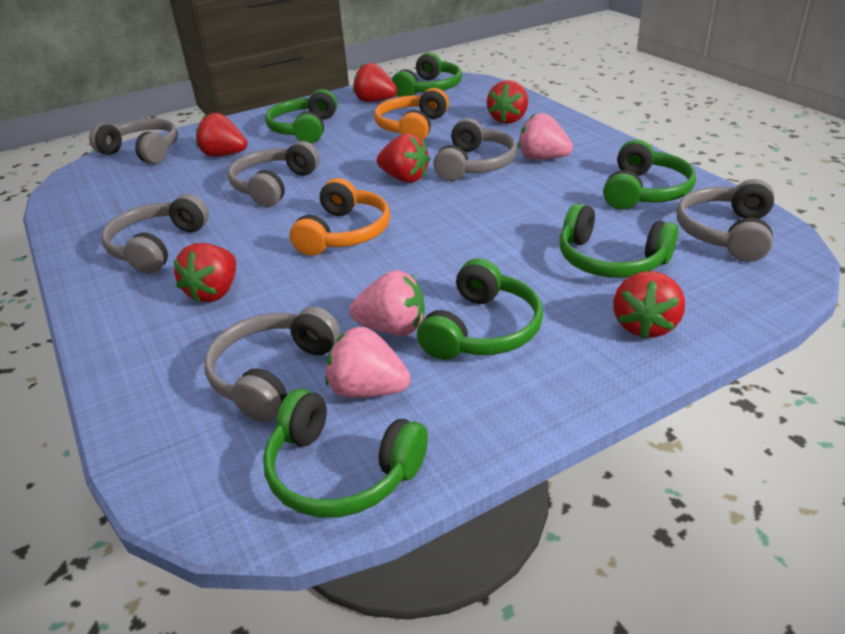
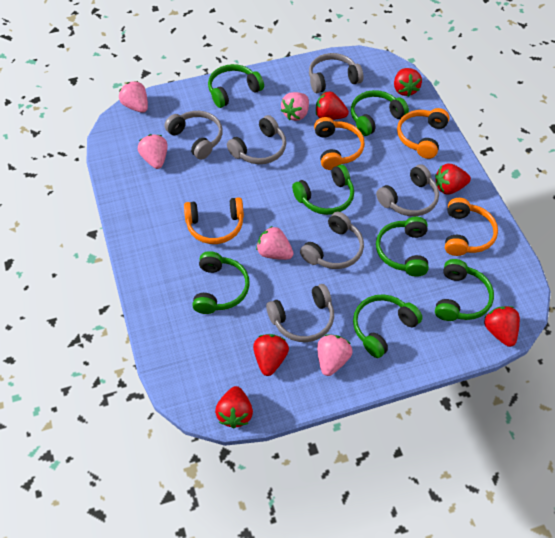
green headphones: [263,389,428,518] [265,89,337,143] [392,52,462,97] [417,258,543,360] [560,203,678,278] [603,140,696,210] = 6 -> [192,251,250,314] [208,64,264,108] [292,164,354,215] [351,90,409,136] [353,294,423,358] [376,217,429,277] [435,259,494,321] = 7
orange headphones: [290,178,390,256] [374,88,449,140] = 2 -> [184,197,244,244] [314,117,365,170] [397,108,449,159] [445,198,498,256] = 4
pink strawberry: [325,327,411,398] [349,270,425,336] [519,113,573,160] = 3 -> [119,81,148,113] [138,134,168,169] [256,226,294,260] [281,92,309,121] [317,334,352,376] = 5

